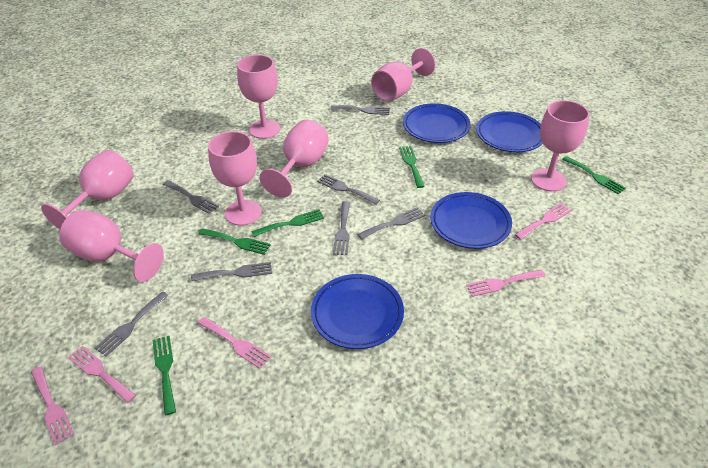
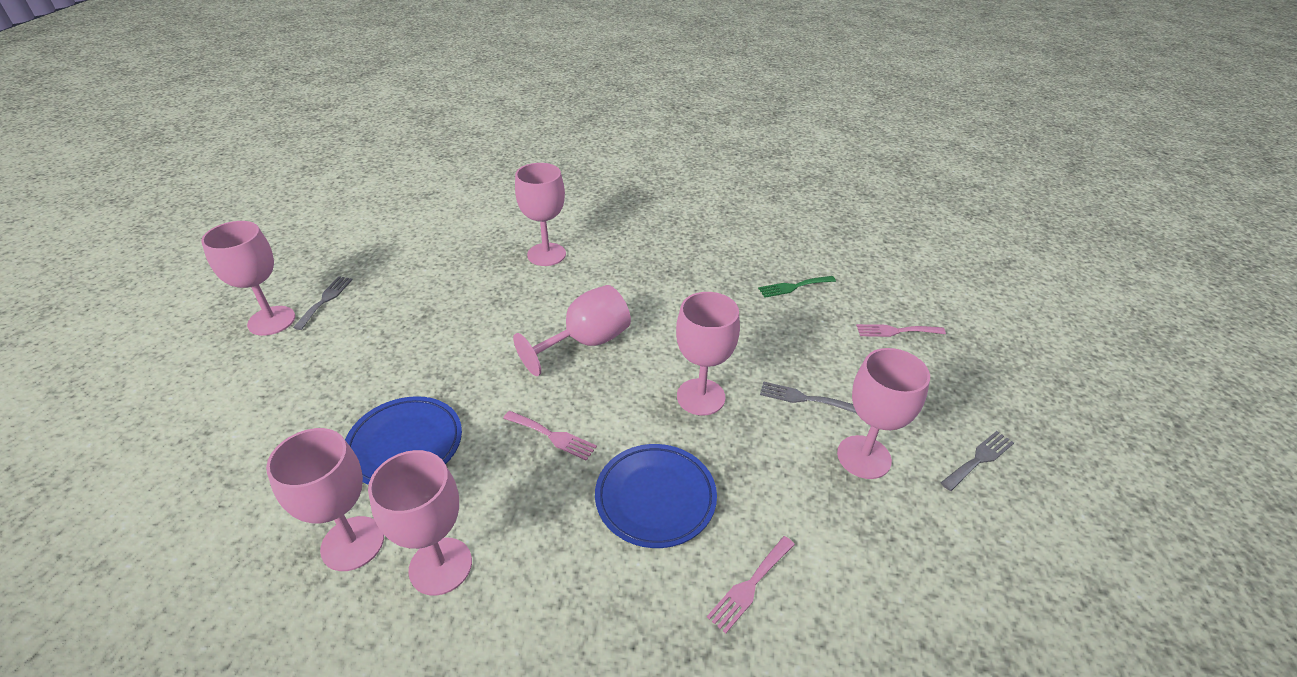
blue plate: [311,274,404,349] [403,103,471,143] [431,192,512,249] [476,111,543,152] = 4 -> [345,396,462,485] [595,444,717,548] = 2
green fork: [152,336,176,415] [198,228,271,255] [251,209,324,237] [399,146,425,188] [562,156,626,194] = 5 -> [758,276,836,298] = 1
grey fork: [95,291,169,356] [163,180,219,214] [191,262,272,281] [317,174,380,205] [330,105,390,115] [333,201,350,255] [358,207,425,240] = 7 -> [293,276,353,330] [760,381,857,413] [941,431,1014,491] = 3
pink fork: [31,366,74,445] [68,346,136,403] [198,317,271,369] [466,270,546,297] [515,203,572,240] = 5 -> [503,411,597,461] [707,536,795,634] [856,324,946,337] = 3

